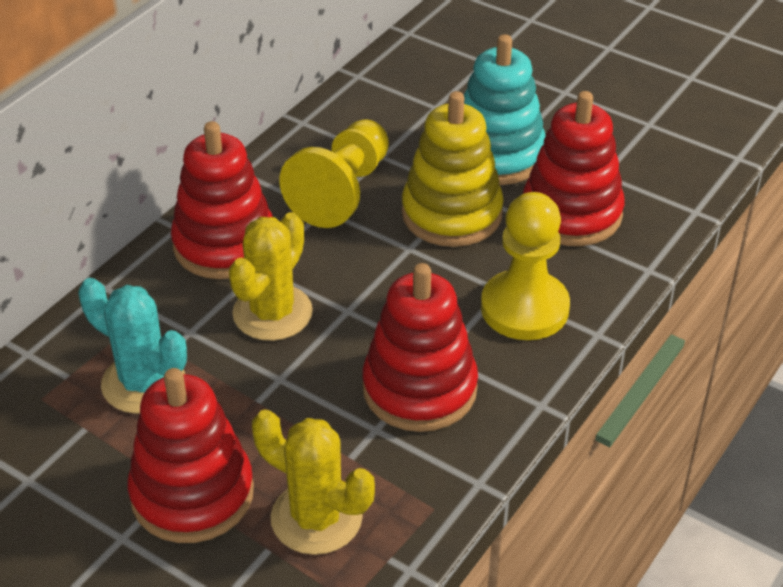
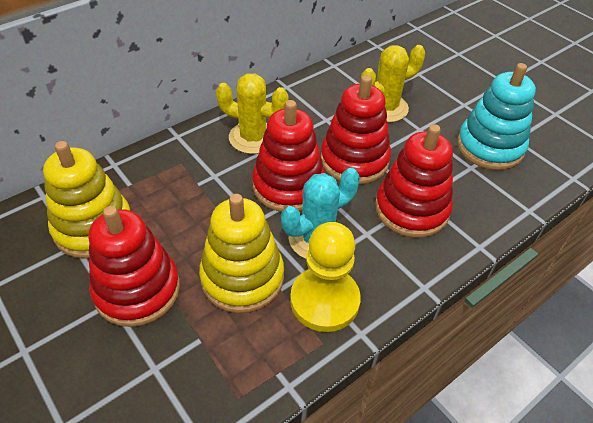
yellow pawn: [279,119,389,228] [481,192,570,340] = 2 -> [290,222,361,332] = 1
yellow stacking toy: [402,91,504,247] = 1 -> [43,141,130,259] [199,194,284,313] = 2

